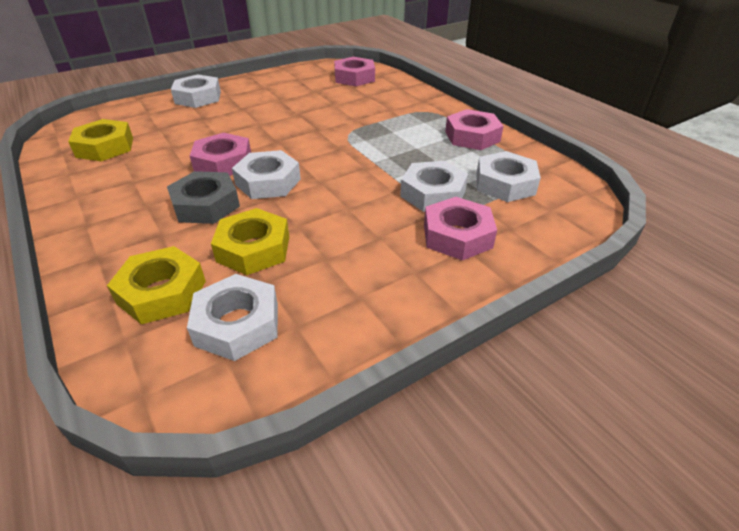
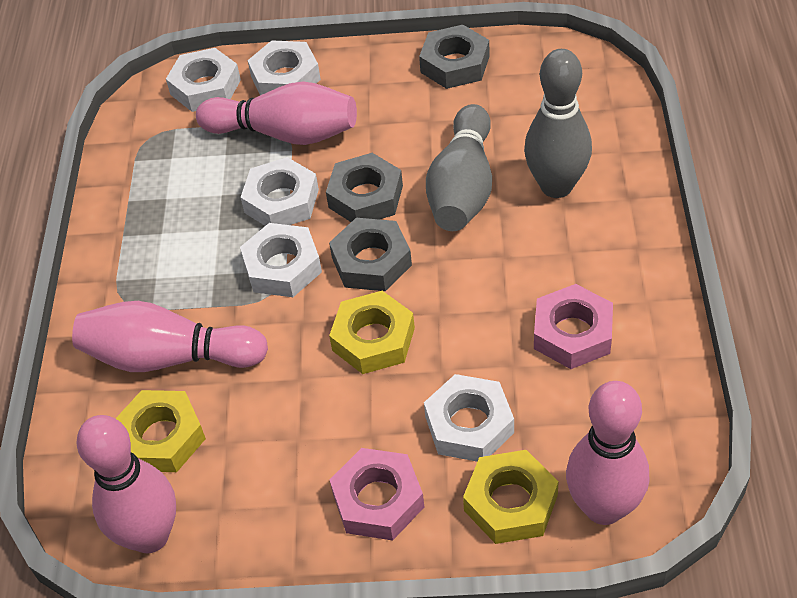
grey bowling pin: none = 0 -> [426,104,492,231] [524,49,592,198] = 2
grey nut: [167,171,240,224] = 1 -> [326,153,403,222] [329,218,412,291] [419,25,490,89] = 3
pink bowling pin: none = 0 -> [72,301,268,372] [76,415,176,553] [196,81,357,145] [566,381,649,525] = 4
pink nut: [189,133,251,176] [334,57,375,86] [424,197,497,261] [445,109,504,150] = 4 -> [330,448,424,540] [534,284,613,369] = 2

